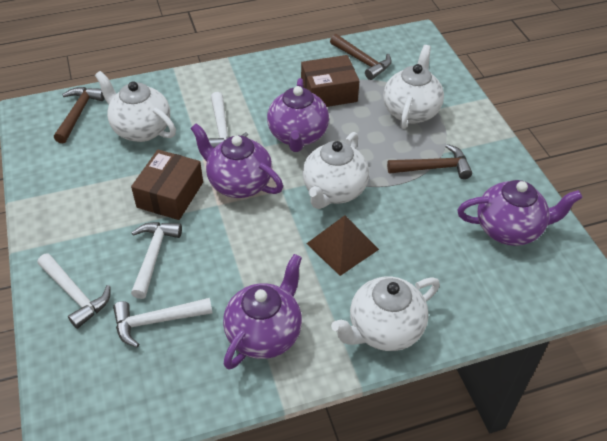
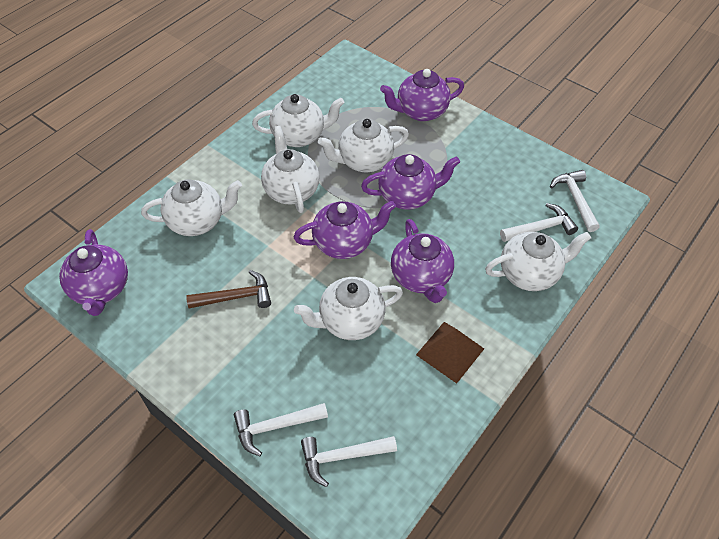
brown box: [131,150,203,220] [301,55,359,107] = 2 -> none = 0
brown hammer: [54,87,105,143] [330,34,392,80] [387,144,472,179] = 3 -> [186,270,271,309] = 1
purple teapot: [190,123,283,198] [223,254,302,370] [267,78,329,152] [457,180,582,246] = 4 -> [59,229,128,316] [294,201,396,259] [361,154,460,210] [380,69,464,121] [391,219,454,303] = 5
white teapot: [95,71,176,142] [302,132,369,209] [331,277,440,351] [383,45,444,129] = 4 -> [141,179,242,236] [252,94,345,147] [261,126,320,213] [294,277,403,340] [318,119,409,172] [485,232,591,291] = 6

